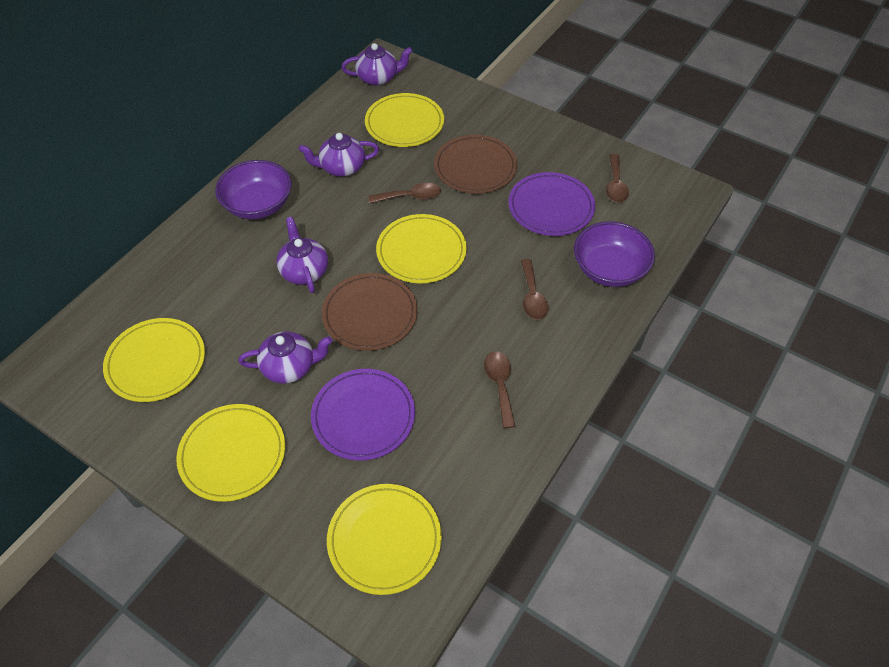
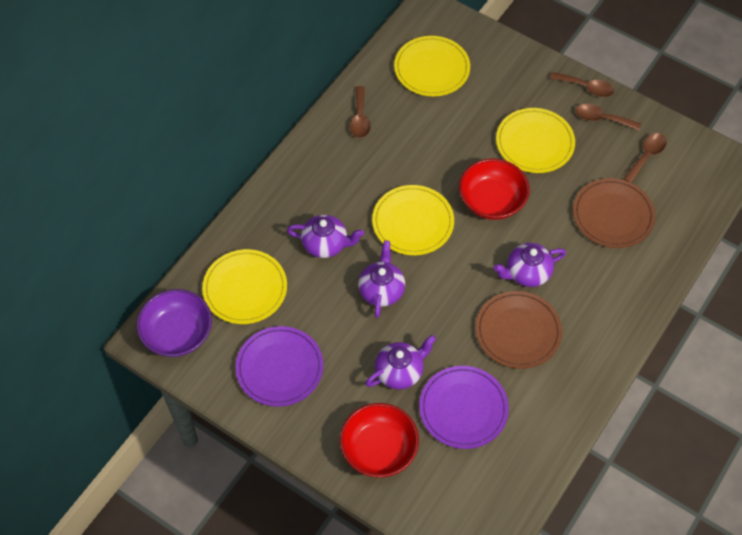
purple bowl: [215,160,291,219] [574,221,655,287] = 2 -> [137,289,212,357] = 1
red bowl: none = 0 -> [340,403,419,478] [459,158,530,220] = 2
yellow plate: [103,318,205,402] [176,404,285,502] [327,484,442,595] [365,93,444,147] [376,214,467,283] = 5 -> [202,249,287,324] [372,185,454,255] [394,36,470,96] [496,108,575,173] = 4

